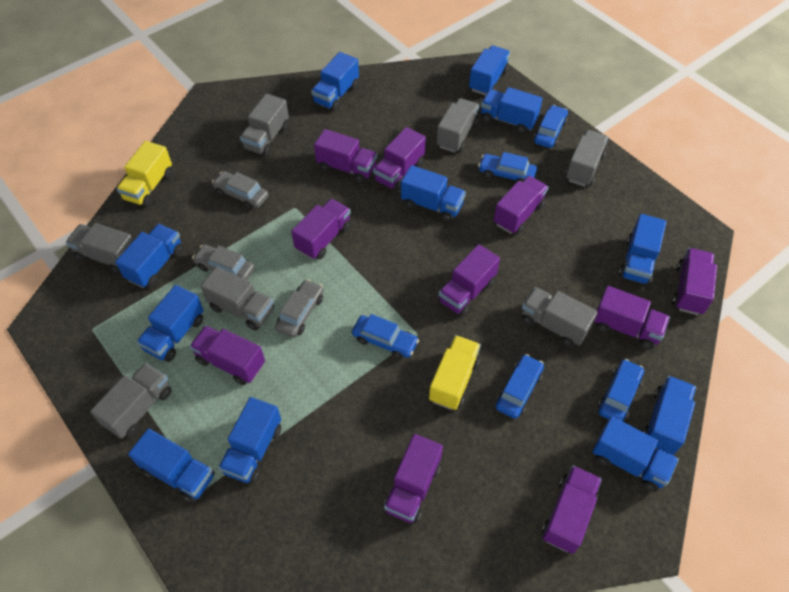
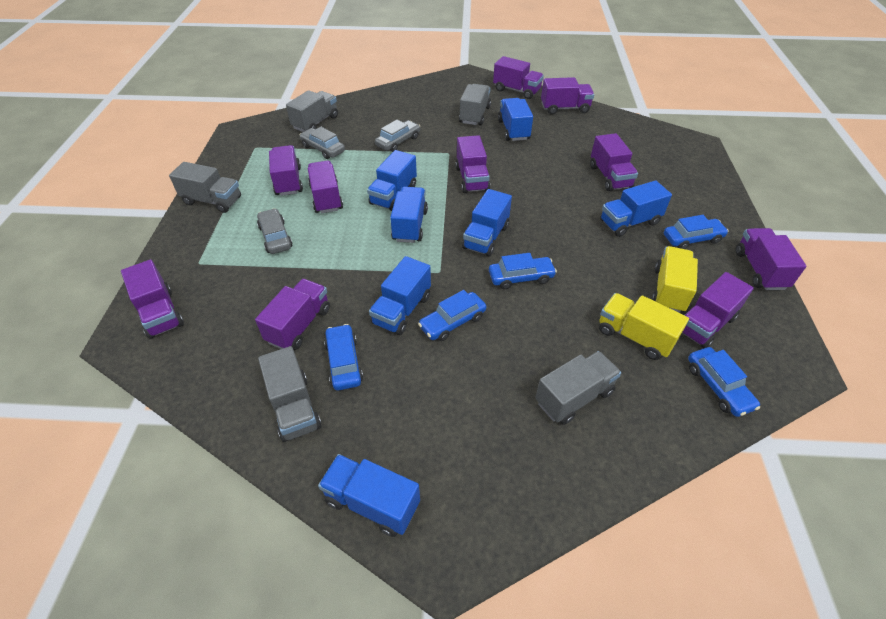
blue truck: [115,224,183,288] [128,429,215,503] [137,285,204,362] [218,397,281,484] [311,52,359,111] [401,165,466,222] [469,45,510,96] [481,87,543,134] [592,416,679,492] [619,214,667,285] [643,376,696,455] = 11 -> [318,454,420,537] [367,150,417,211] [369,256,431,335] [390,187,428,243] [462,189,512,257] [498,98,533,141] [600,180,672,237] = 7
grey truck: [66,223,133,274] [90,363,172,439] [200,266,274,331] [240,94,289,156] [436,98,479,153] [522,287,598,347] [565,130,608,187] = 7 -> [169,162,241,213] [258,346,321,442] [286,90,338,132] [459,84,491,125] [535,351,621,425] = 5

